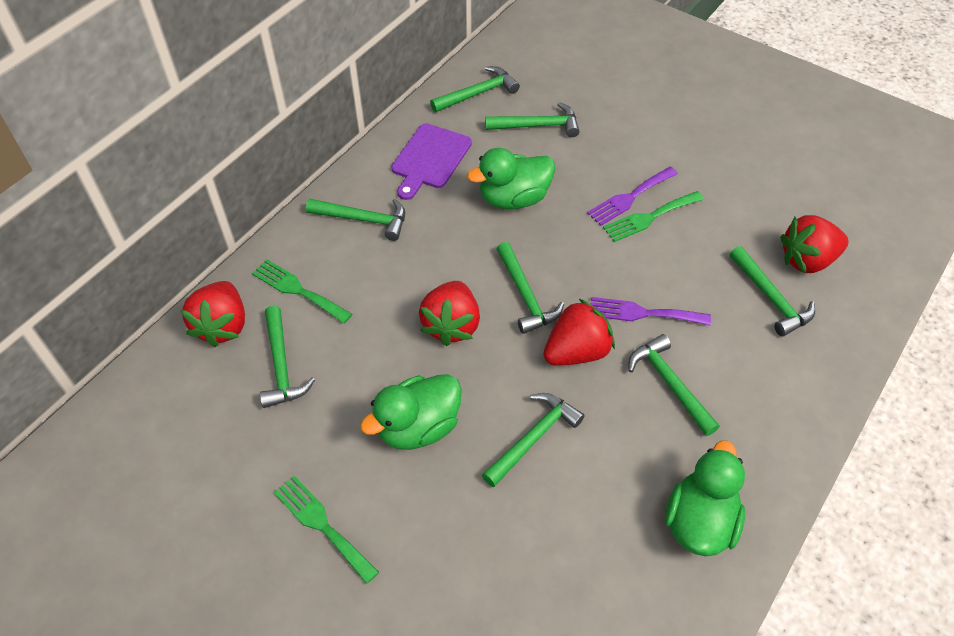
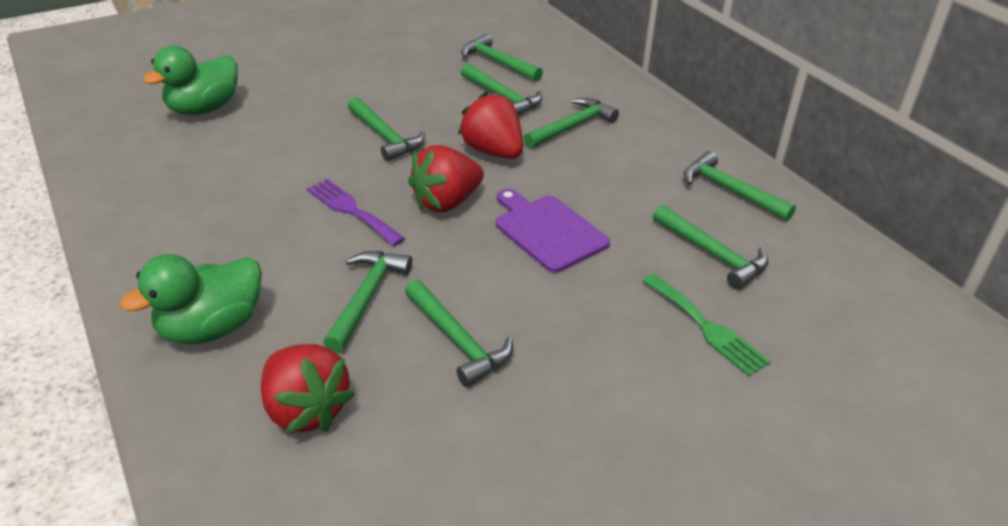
green duck: [360,374,462,450] [467,148,555,209] [665,440,745,556] = 3 -> [120,254,262,344] [143,46,238,115] = 2
green fork: [252,259,352,324] [274,476,379,584] [603,191,704,242] = 3 -> [642,274,771,376] = 1
purple fork: [587,167,678,226] [591,297,711,326] = 2 -> [307,179,405,246] = 1
red strawberry: [180,281,245,347] [419,281,480,346] [544,299,615,366] [780,215,849,274] = 4 -> [261,344,355,434] [408,145,484,212] [458,91,523,159] = 3

